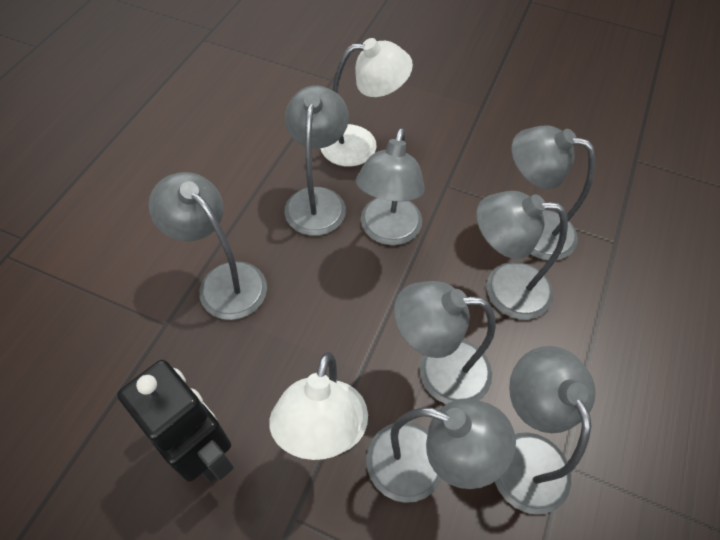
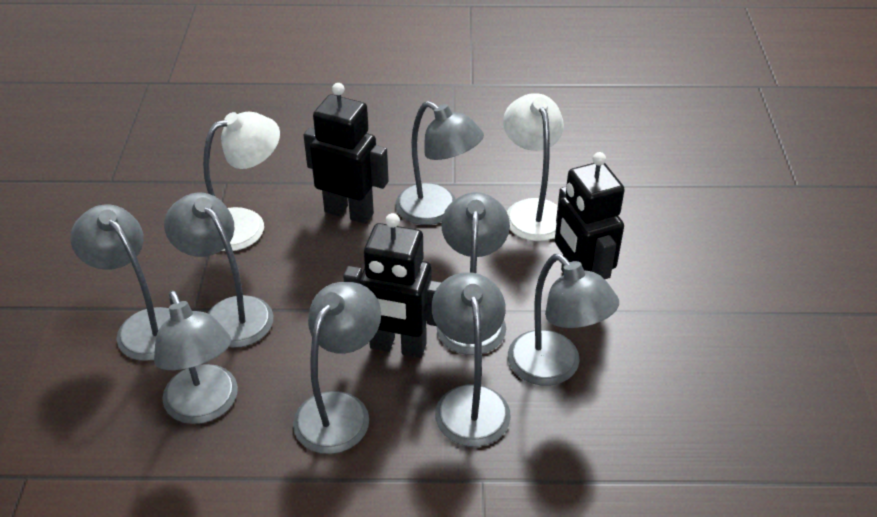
black robot: [117,360,234,482] = 1 -> [303,83,389,224] [343,213,442,358] [555,152,625,279] = 3

